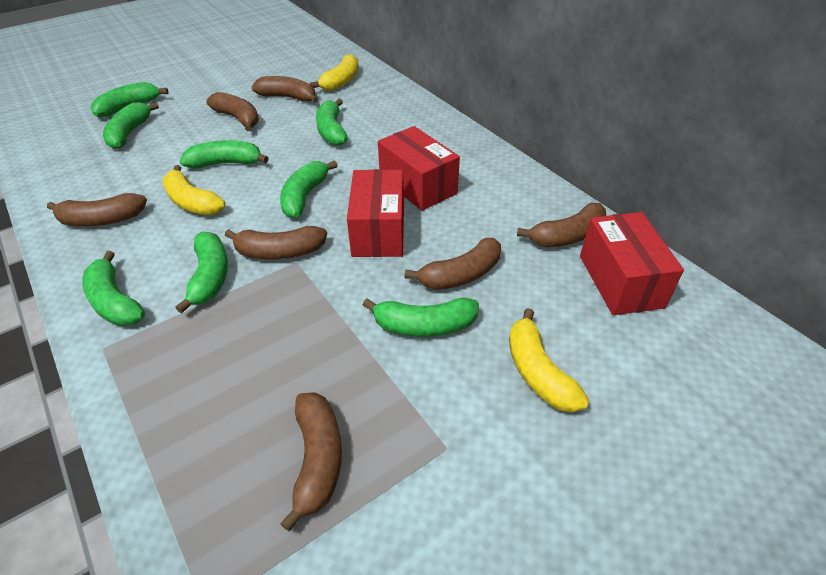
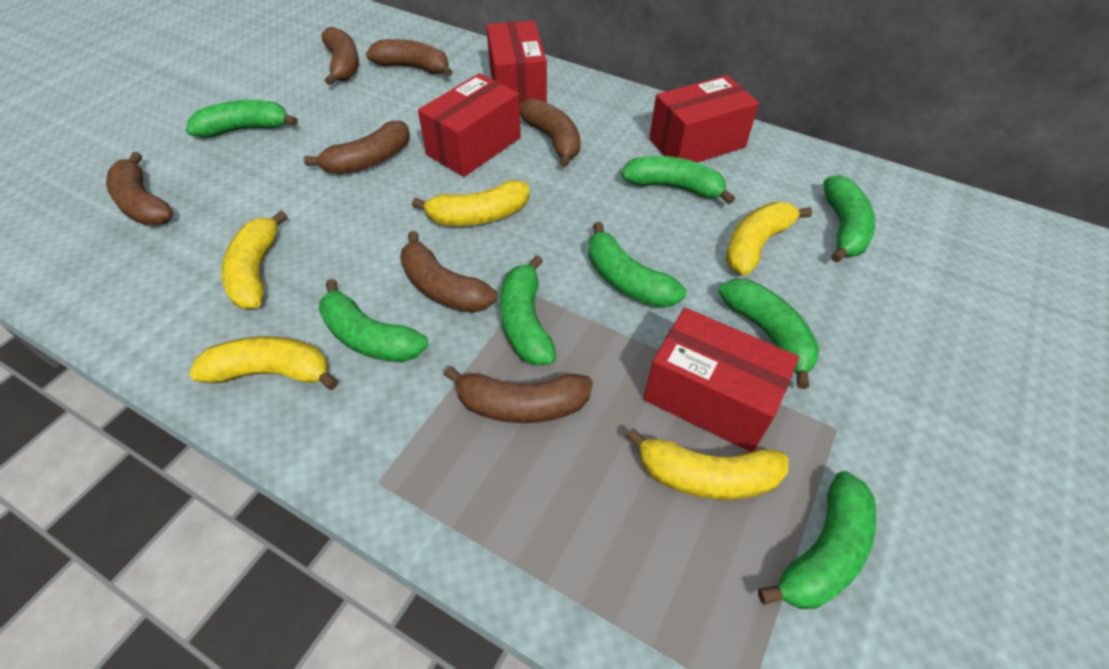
red box: [347,169,404,257] [378,126,460,211] [580,212,684,315] = 3 -> [418,73,521,177] [486,21,547,104] [644,308,799,452] [649,75,759,163] = 4
yellow banana: [162,165,226,215] [310,54,359,91] [509,308,589,413] = 3 -> [189,336,338,390] [221,211,288,309] [412,180,529,226] [626,428,789,500] [726,202,812,275] = 5

